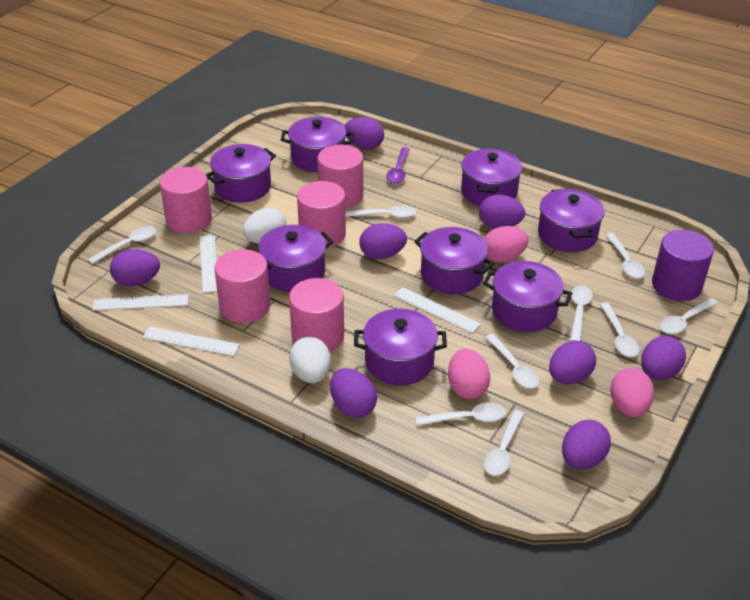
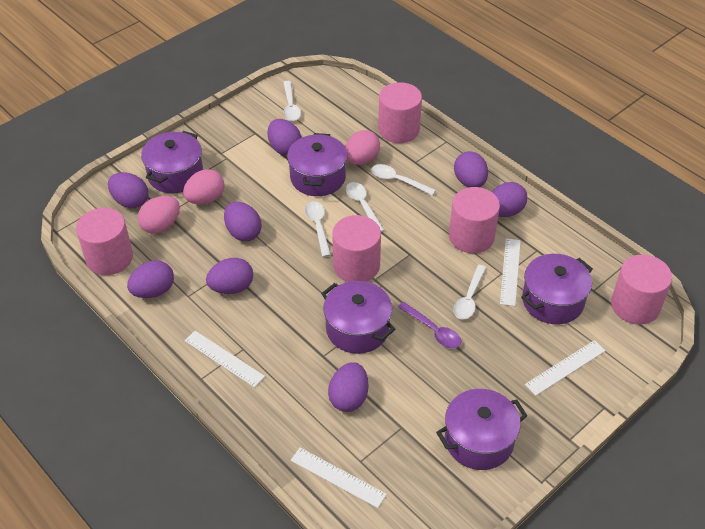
purple cylinder: [652,230,714,301] = 1 -> none = 0
purple pot: [206,144,276,203] [258,225,333,292] [281,117,354,172] [354,309,447,385] [414,227,494,294] [461,149,522,206] [483,261,573,332] [538,189,605,252] = 8 -> [141,131,203,193] [287,133,347,196] [321,281,395,354] [436,389,528,470] [521,254,593,324] = 5
white egg: [243,208,287,244] [289,337,331,383] = 2 -> none = 0
white spoon: [88,226,156,264] [346,205,416,218] [415,403,506,426] [484,410,524,476] [485,334,539,388] [570,285,593,341] [600,302,639,357] [606,233,645,279] [660,298,718,334] = 9 -> [283,81,301,121] [305,201,331,257] [346,182,384,232] [371,164,436,196] [453,265,487,320] = 5

